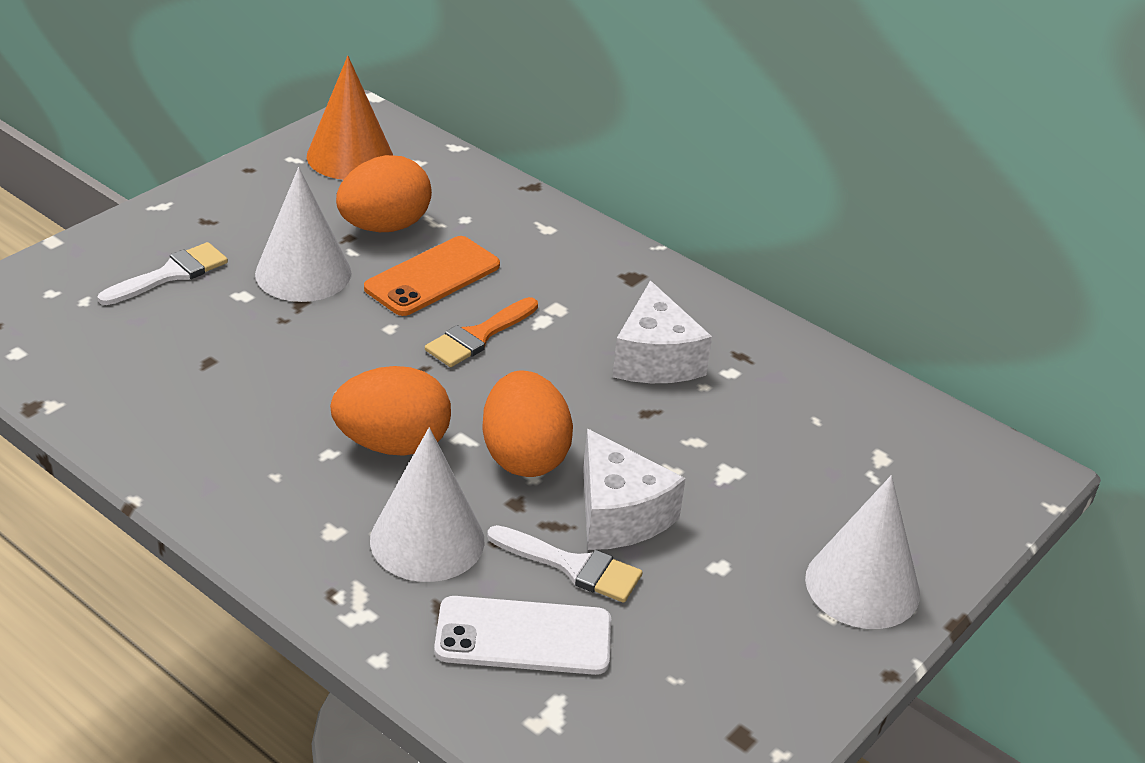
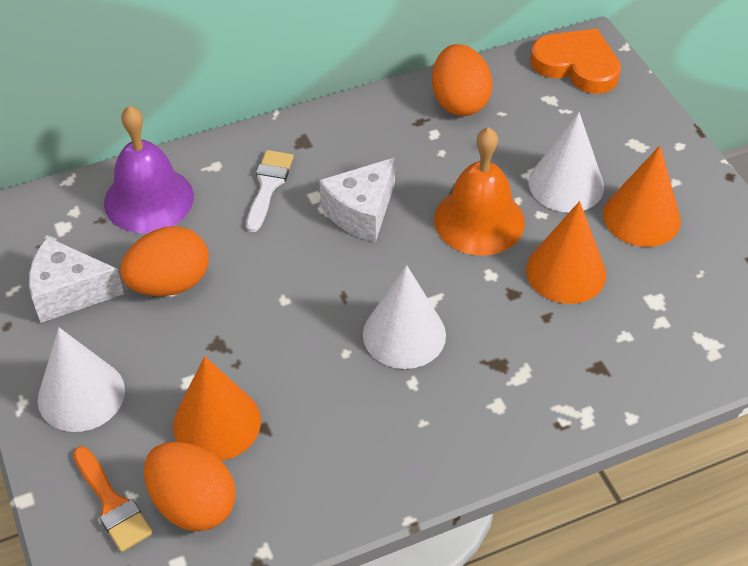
orange bell: none = 0 -> [434,127,525,255] = 1
orange cone: [307,56,393,180] = 1 -> [173,356,261,461] [526,201,606,304] [603,146,681,247] = 3
orange heart: none = 0 -> [530,29,621,94] = 1
orange phone: [364,236,500,316] = 1 -> none = 0
purple bell: none = 0 -> [104,106,194,233] = 1
white brush: [98,242,228,305] [487,525,642,603] = 2 -> [246,150,294,232] = 1
white phone: [434,596,611,675] = 1 -> none = 0

